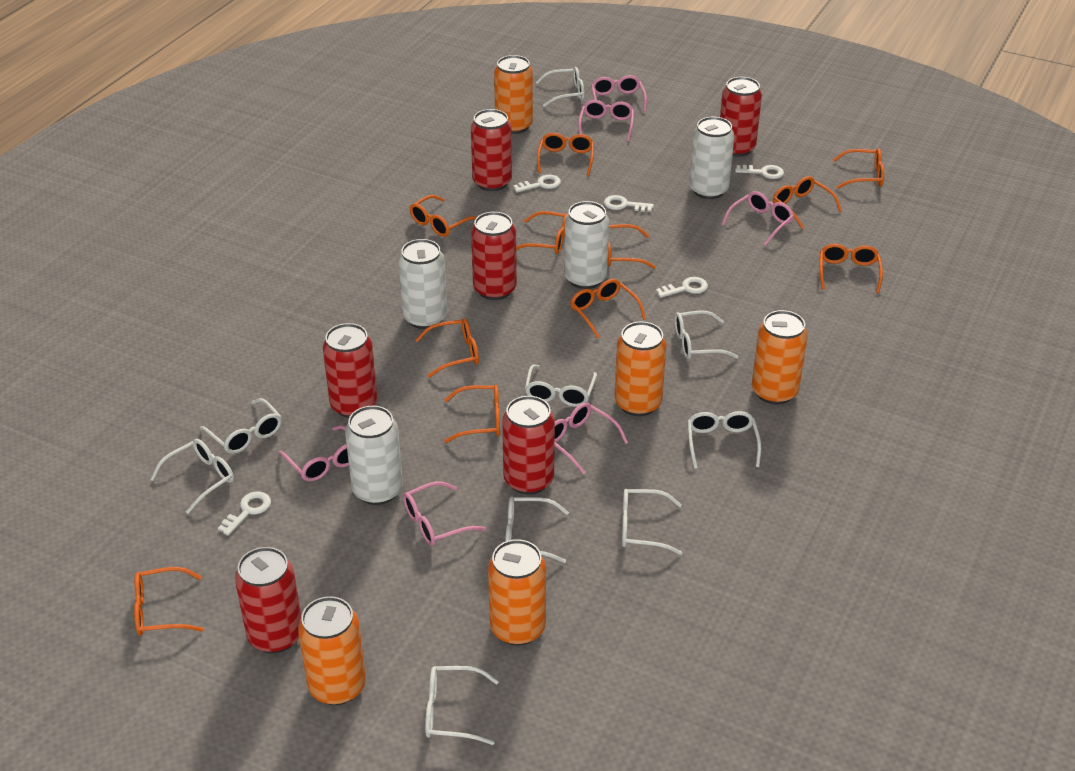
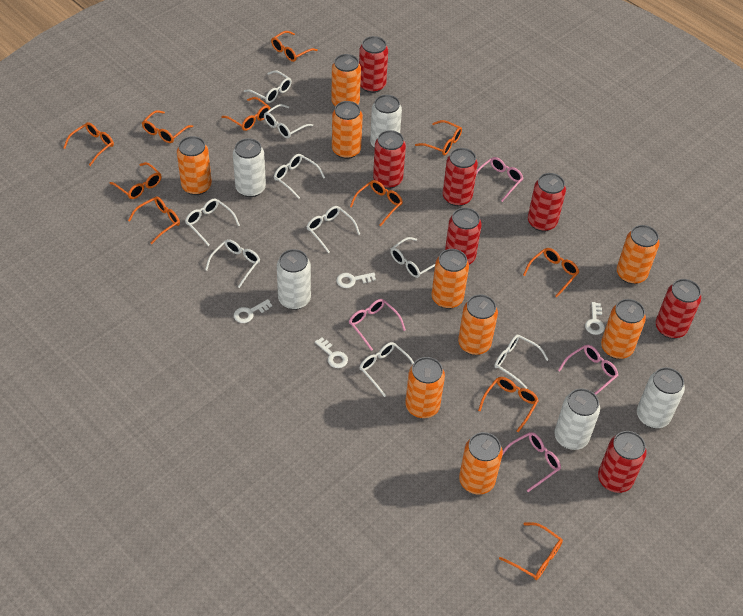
orange can: [298,596,366,705] [488,539,546,646] [494,55,533,134] [614,321,667,416] [752,310,808,405] = 5 -> [177,136,212,195] [331,54,361,107] [332,101,363,159] [405,357,445,418] [432,249,469,309] [458,294,498,355] [459,432,503,495] [601,299,646,359] [617,225,659,284] = 9
pink glasses: [278,425,349,482] [403,481,486,546] [555,403,628,474] [578,100,634,141] [591,75,647,112] [721,191,794,246] = 6 -> [349,299,406,351] [476,157,523,202] [502,432,561,492] [558,345,619,395] = 4
red can: [235,547,301,653] [323,323,378,418] [471,109,512,191] [471,212,517,300] [502,396,555,495] [720,77,762,157] = 6 -> [359,36,388,93] [373,130,406,189] [443,148,478,206] [445,207,482,264] [528,173,566,232] [598,431,647,493] [655,279,701,339] = 7
white can: [345,406,403,505] [398,239,447,329] [564,201,609,289] [689,117,734,199] = 4 -> [233,138,266,197] [277,249,311,310] [370,95,402,148] [555,388,600,450] [637,367,685,428] = 5
white key: [218,492,271,536] [513,175,561,193] [604,195,654,212] [656,277,708,298] [735,165,784,179] = 5 -> [234,299,272,323] [315,337,348,368] [336,272,376,288] [585,302,605,335] = 4

